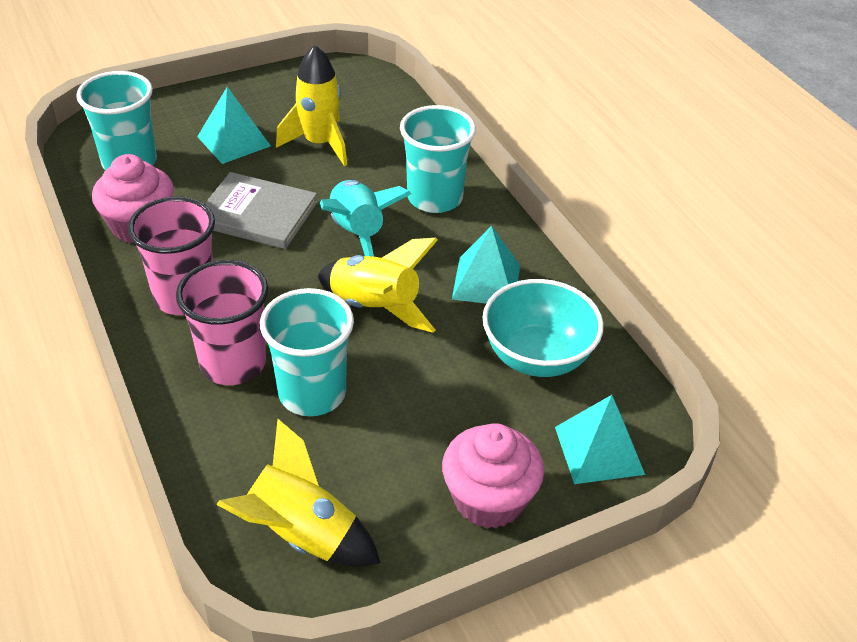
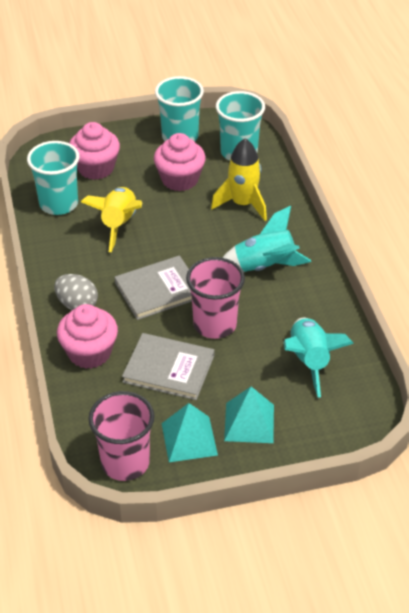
grey book: [205,172,318,249] = 1 -> [114,255,192,320] [122,333,214,400] = 2
grey egg: none = 0 -> [54,274,98,310] = 1
pink cupcake: [92,154,174,243] [442,423,544,529] = 2 -> [57,304,118,369] [69,122,120,180] [154,133,206,191] = 3
turquoise bowl: [483,279,604,377] = 1 -> none = 0
turquoise pyramid: [197,87,271,164] [452,226,520,304] [555,395,645,484] = 3 -> [162,403,218,462] [224,387,274,443] = 2
turquoise rocket: [320,180,411,257] = 1 -> [222,205,311,272] [283,318,354,398] = 2
yellow rocket: [216,419,380,567] [276,45,347,166] [318,238,438,333] = 3 -> [81,187,142,252] [211,138,267,221] = 2

